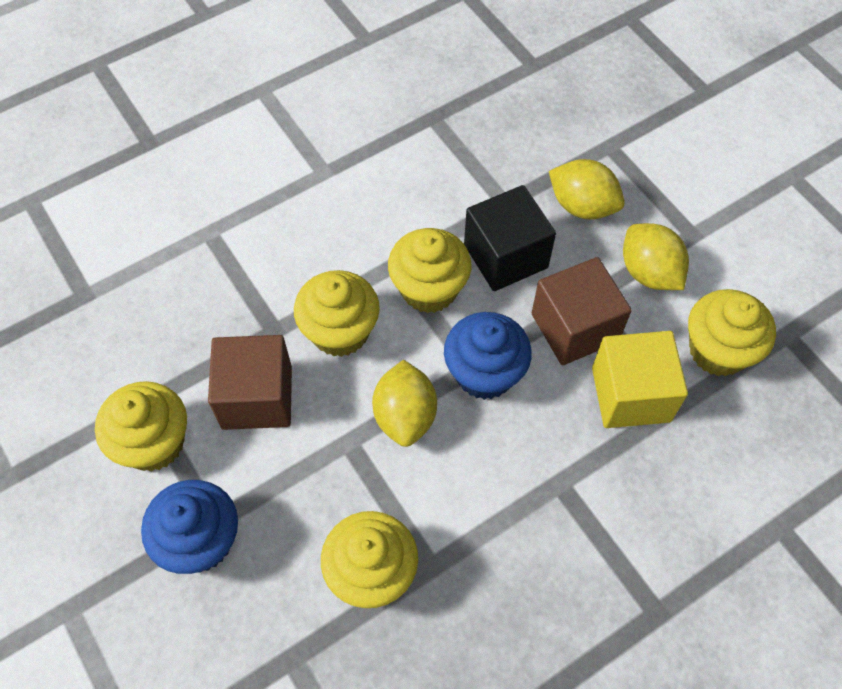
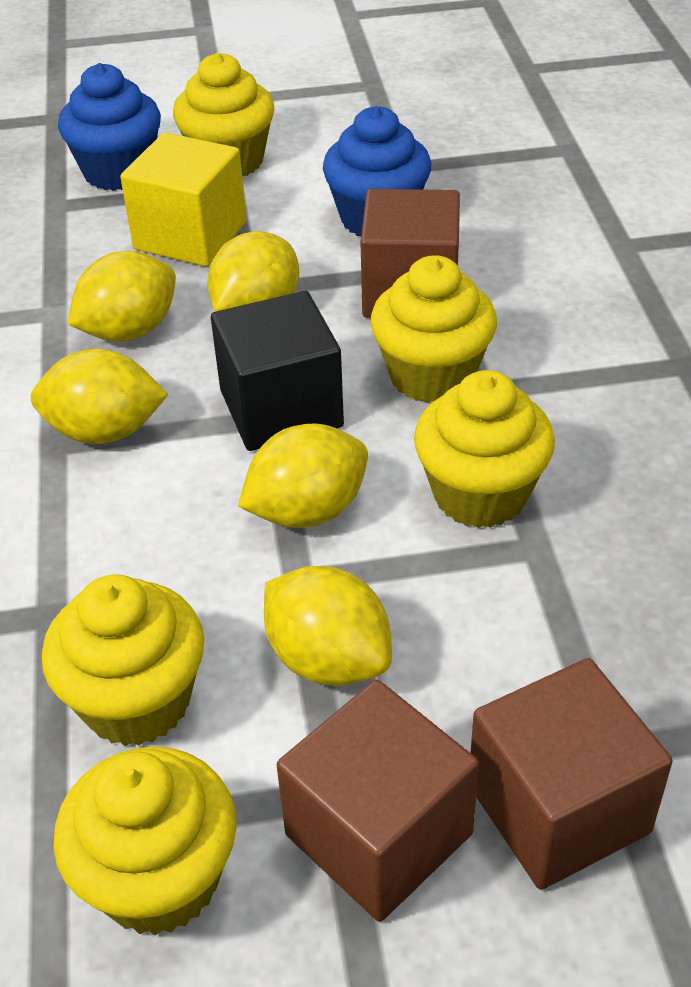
brown cube: [208,335,292,430] [532,257,632,365] = 2 -> [277,680,479,922] [360,189,460,318] [471,658,673,890] = 3
yellow lemon: [372,360,437,447] [549,159,625,219] [623,223,689,290] = 3 -> [30,349,168,444] [67,251,176,342] [207,231,299,312] [238,423,368,528] [264,566,392,686] = 5

